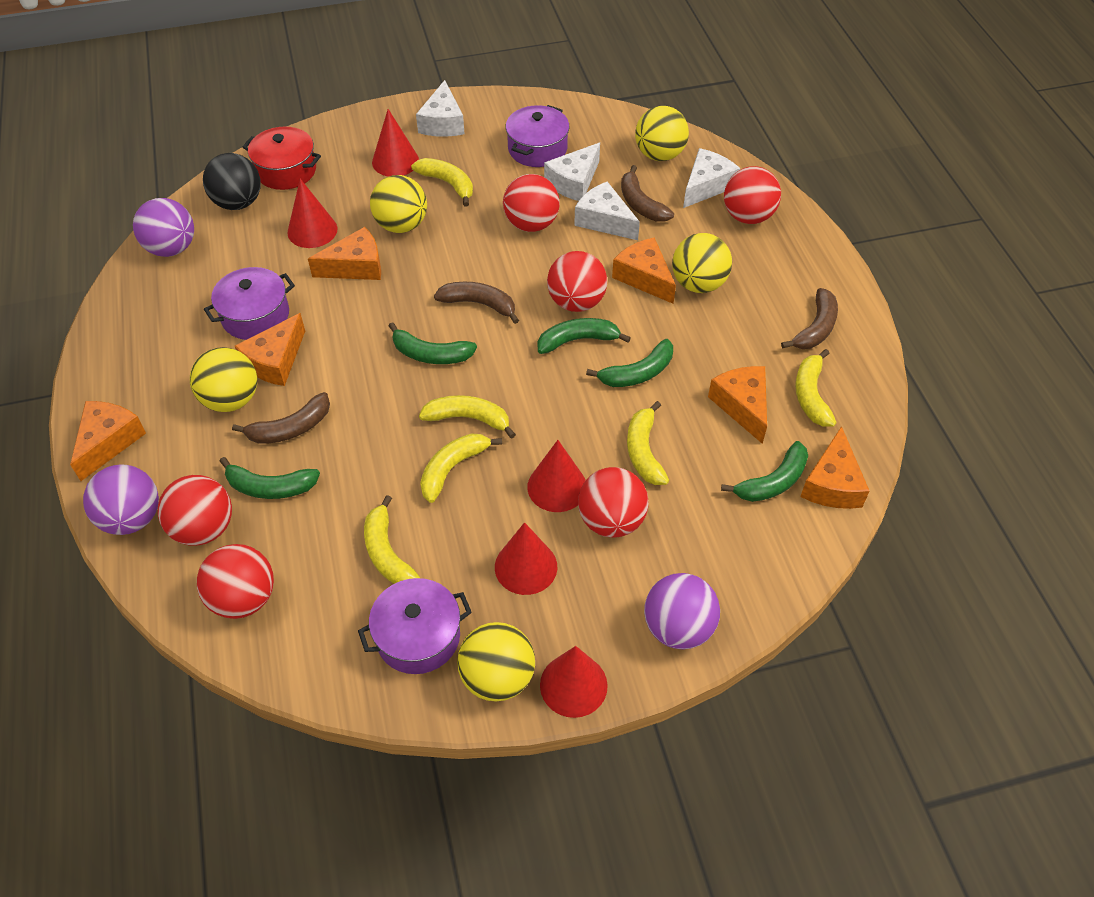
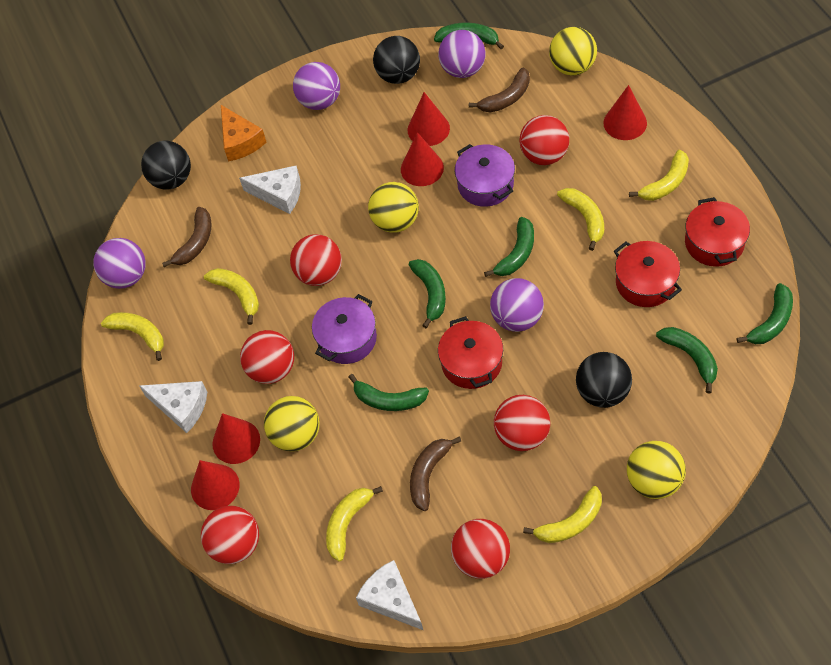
black ball: [203,153,261,210] = 1 -> [141,141,191,190] [373,36,420,84] [576,352,632,408] = 3
brown banana: [232,392,330,444] [434,282,519,324] [621,165,674,222] [781,288,838,349] = 4 -> [162,207,212,267] [410,436,461,511] [469,68,530,113] = 3
green banana: [219,457,320,499] [389,322,477,364] [538,318,631,354] [586,339,673,387] [721,441,808,502] = 5 -> [349,374,429,411] [409,259,446,328] [434,22,504,49] [484,217,534,277] [656,327,718,394] [737,283,793,344] = 6
orange cheese: [70,401,146,481] [235,313,305,386] [308,227,381,280] [612,237,676,304] [708,366,767,444] [800,426,869,509] = 6 -> [221,105,266,162] = 1
purple ball: [83,464,159,535] [133,198,194,257] [644,573,720,649] = 3 -> [93,238,146,289] [293,62,340,110] [438,30,486,78] [490,278,544,332] = 4
purple pot: [204,267,295,340] [358,578,472,674] [506,105,569,167] = 3 -> [312,294,377,364] [455,144,515,207] = 2
red pot: [243,127,321,190] = 1 -> [438,316,503,389] [614,241,682,307] [685,197,750,267] = 3
white cheese: [416,80,465,137] [544,143,600,201] [574,182,640,240] [683,148,740,208] = 4 -> [139,381,207,433] [239,166,301,214] [356,560,423,630] = 3
yellow ball: [190,347,257,412] [370,175,427,233] [457,622,535,702] [635,106,689,161] [672,233,732,293] = 5 -> [264,396,320,451] [368,182,419,233] [549,27,597,76] [627,441,686,499] = 4

